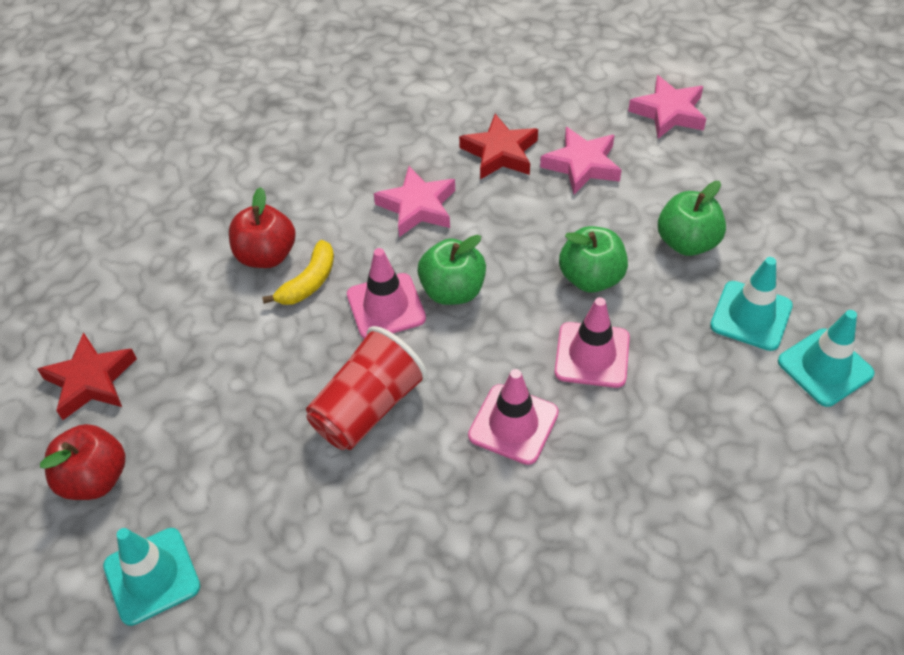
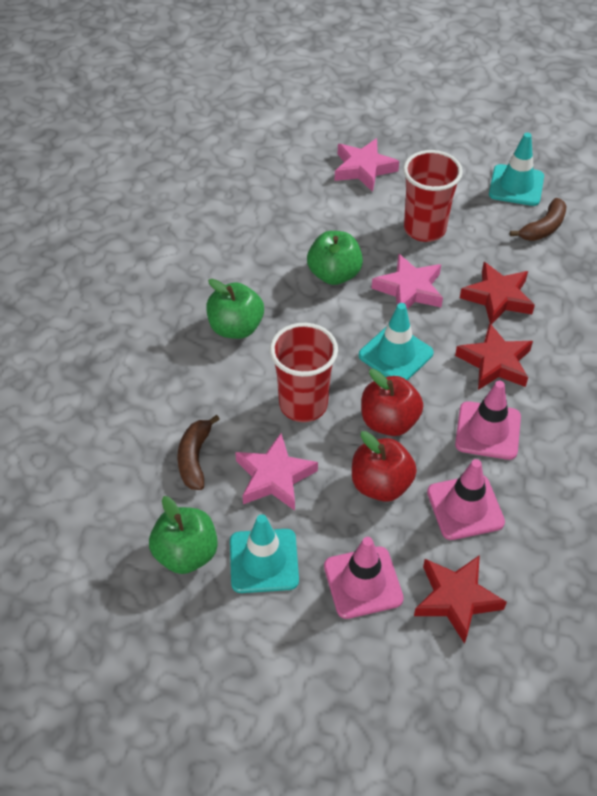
brown banana: none = 0 -> [177,415,220,490] [510,198,567,241] = 2
red cup: [306,326,428,450] = 1 -> [270,323,338,422] [403,150,463,242] = 2
red star: [37,332,137,420] [459,114,538,179] = 2 -> [414,555,507,644] [455,323,533,390] [460,262,535,325] = 3
yellow banana: [262,240,334,305] = 1 -> none = 0

